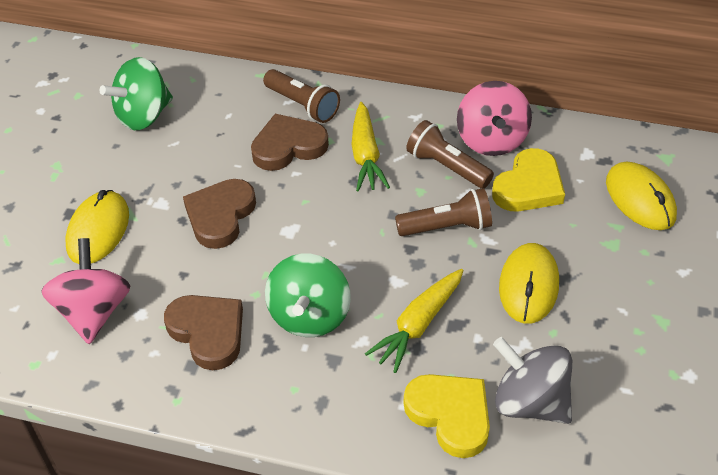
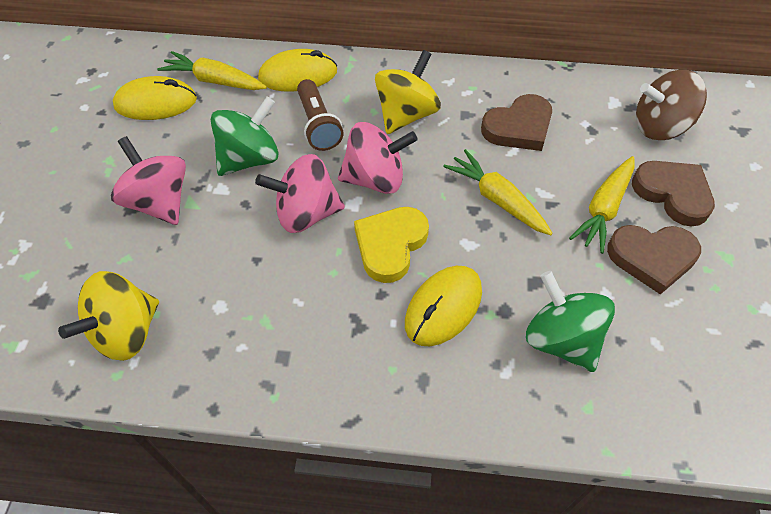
brown flashlight: [263,69,340,123] [395,188,492,236] [406,120,494,188] = 3 -> [297,79,344,151] = 1
brown spinning top: none = 0 -> [636,70,707,140] = 1
grey spinning top: [493,337,572,424] = 1 -> none = 0
pink spinning top: [41,238,130,344] [457,81,532,156] = 2 -> [111,136,186,225] [255,154,345,233] [338,122,418,194] = 3
yellow carrot: [351,102,390,191] [365,269,463,373] = 2 -> [157,51,267,90] [443,149,553,235] [569,156,635,254] = 3
yellow heart: [403,374,490,458] [492,148,565,211] = 2 -> [354,207,429,283] = 1
yellow spinning top: none = 0 -> [58,271,159,361] [375,50,441,134] = 2

